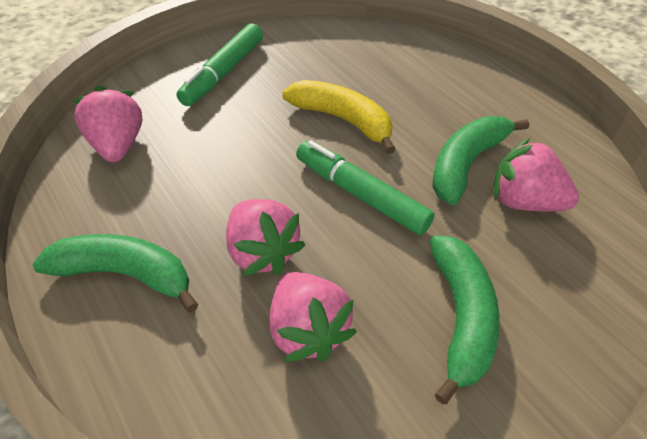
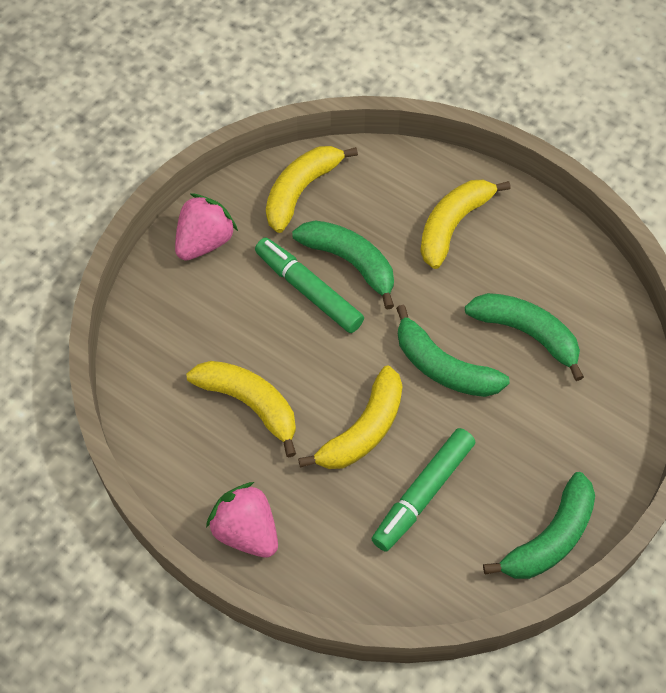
green banana: [32,234,198,313] [430,235,500,404] [432,116,529,205] = 3 -> [292,220,394,309] [396,305,510,397] [465,293,584,381] [483,472,595,579] = 4
pink strawberry: [73,85,143,162] [226,199,305,276] [270,272,357,362] [494,138,579,211] = 4 -> [175,193,238,261] [206,482,278,558] = 2
yellow banana: [282,80,396,154] = 1 -> [187,361,296,457] [266,146,358,233] [298,366,402,469] [420,180,511,269] = 4

